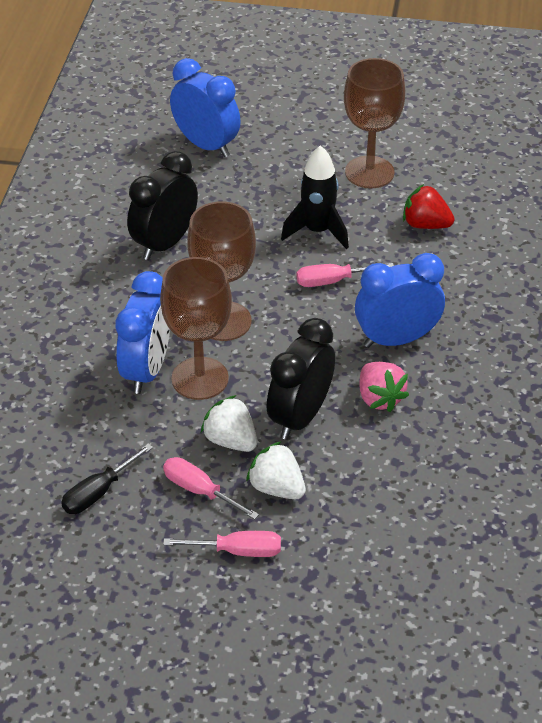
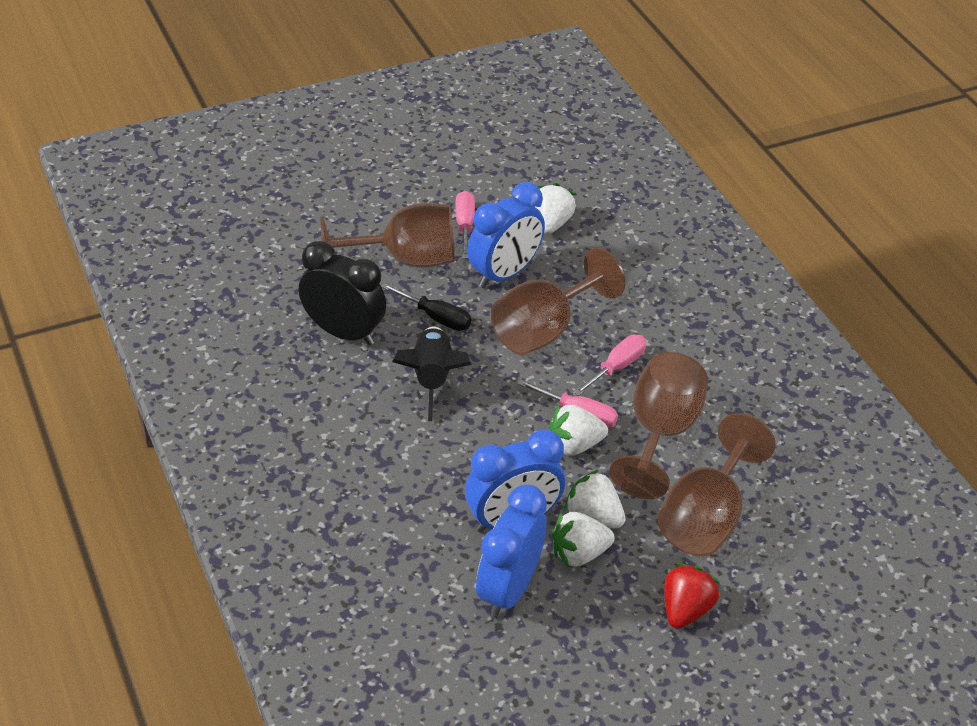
black clock: [127,151,198,260] [267,318,335,440] = 2 -> [298,241,386,345] = 1
brown goblet: [160,257,232,400] [187,201,256,341] [344,58,405,188] = 3 -> [320,203,455,268] [491,248,625,355] [609,352,708,499] [658,413,776,556] = 4
pink strawberry: [359,362,409,412] = 1 -> none = 0
white strawberry: [201,395,257,452] [246,441,306,499] = 2 -> [534,183,576,234] [549,405,608,456] [552,512,615,567] [564,470,626,529] = 4

